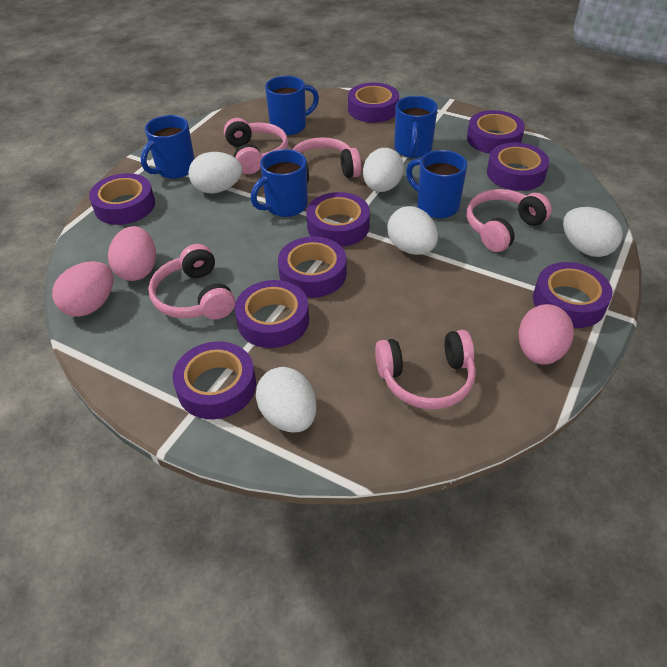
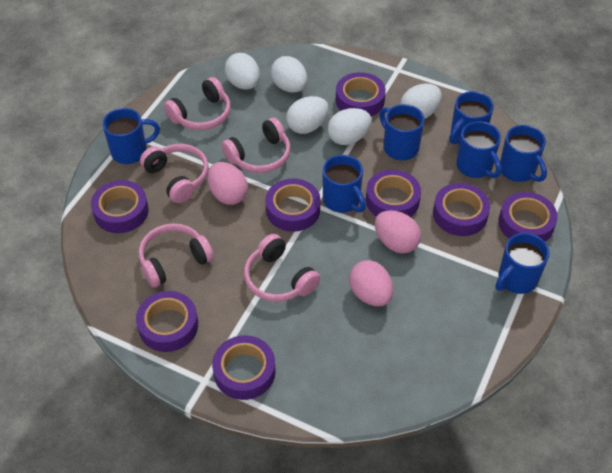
blue mug: [141,115,195,179] [251,149,308,217] [265,76,319,135] [394,96,438,158] [406,150,467,219] = 5 -> [102,108,160,164] [322,155,366,213] [379,104,424,160] [449,91,494,144] [456,121,501,178] [496,233,550,294] [500,125,547,182] = 7
purple tape: [89,173,155,225] [173,341,256,419] [235,280,309,348] [278,236,347,298] [306,192,370,247] [348,83,399,123] [467,110,525,154] [487,143,549,191] [533,262,613,328] = 9 -> [91,180,149,233] [136,291,198,352] [212,335,276,400] [265,179,320,232] [336,72,386,117] [366,169,421,217] [433,183,490,236] [498,192,558,242] = 8

